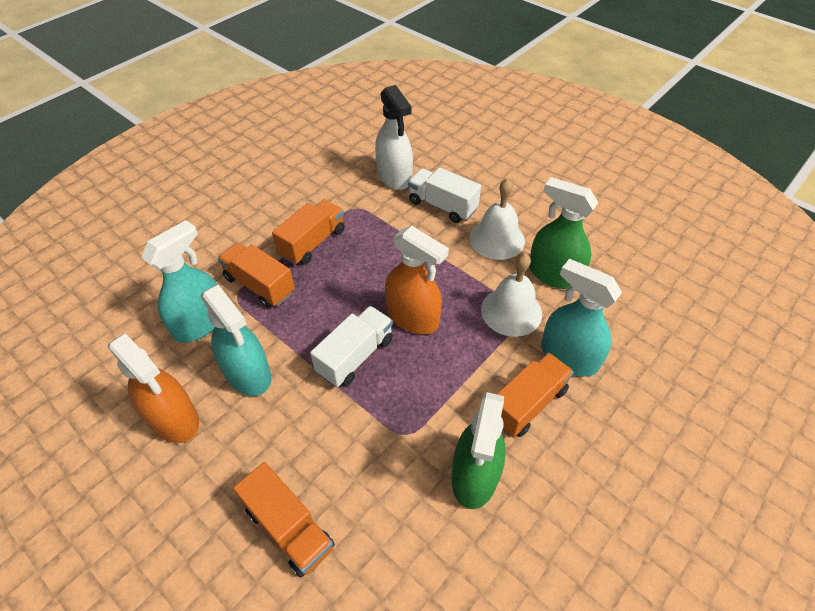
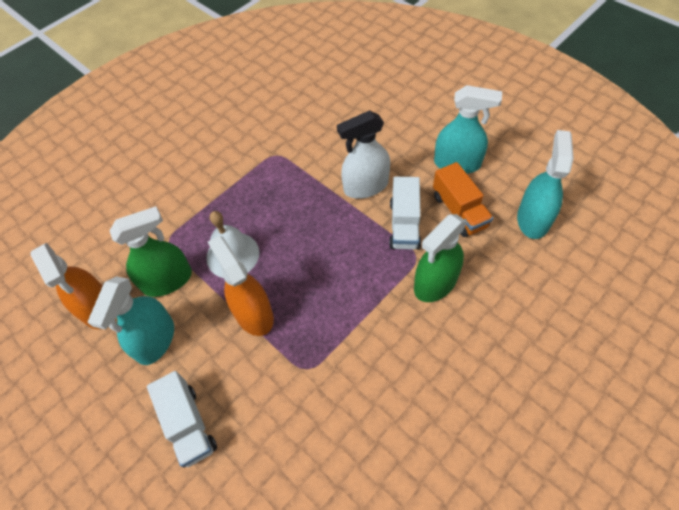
orange truck: [218,243,295,308] [233,462,335,578] [272,199,345,265] [497,352,574,438] = 4 -> [433,162,493,237] = 1
white bell: [469,178,525,260] [481,253,542,337] = 2 -> [206,211,259,278] = 1

